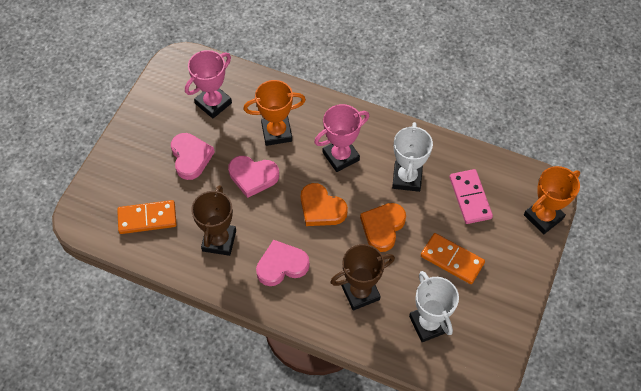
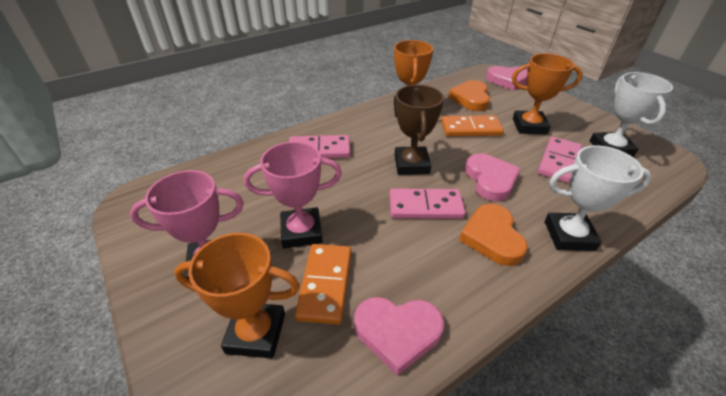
brown trophy: [191,185,236,256] [330,244,395,310] = 2 -> [395,85,444,175] = 1
orange trophy: [243,80,306,146] [524,166,580,234] = 2 -> [174,233,300,358] [394,40,433,117] [512,53,583,135] = 3
pink domino: [450,169,493,224] = 1 -> [289,135,350,158] [389,189,465,219] [538,137,582,183] = 3

